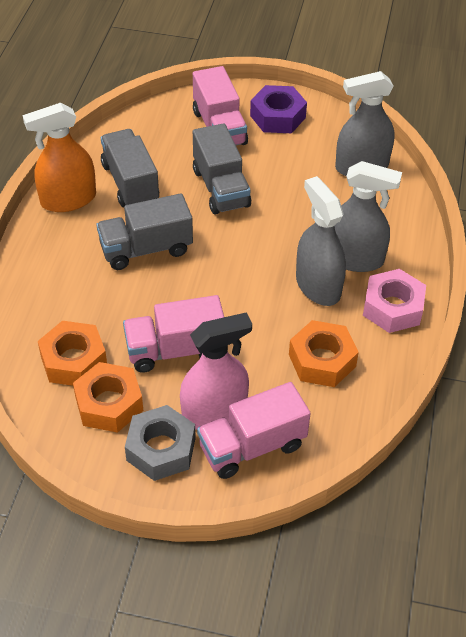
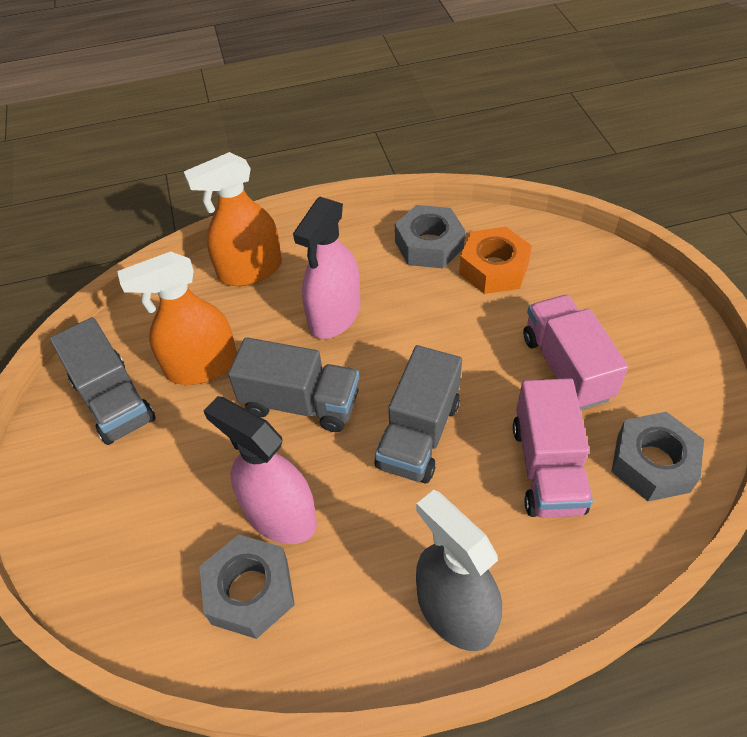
grey nut: [125,405,196,481] = 1 -> [199,534,295,639] [395,205,465,268] [612,412,704,501] = 3
grey spray bottle: [296,176,346,306] [335,71,395,176] [335,161,402,272] = 3 -> [416,490,502,651] = 1
orange nut: [38,321,107,386] [73,362,143,433] [289,320,359,387] = 3 -> [459,227,532,294] = 1
orange spray bottle: [23,103,96,212] = 1 -> [117,251,237,385] [184,152,282,286] = 2
pink nut: [363,269,426,333] = 1 -> none = 0
pink spray bottle: [180,312,252,430] = 1 -> [204,396,317,544] [293,197,361,339] = 2
pink truck: [123,295,224,373] [193,66,248,145] [197,382,311,479] = 3 -> [513,378,593,518] [523,295,628,410] = 2
purple nut: [250,85,307,133] = 1 -> none = 0

